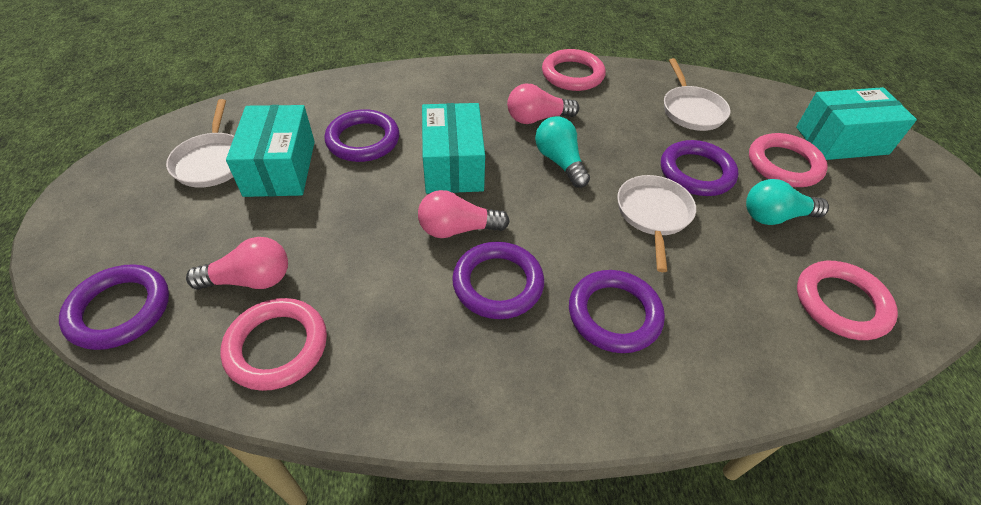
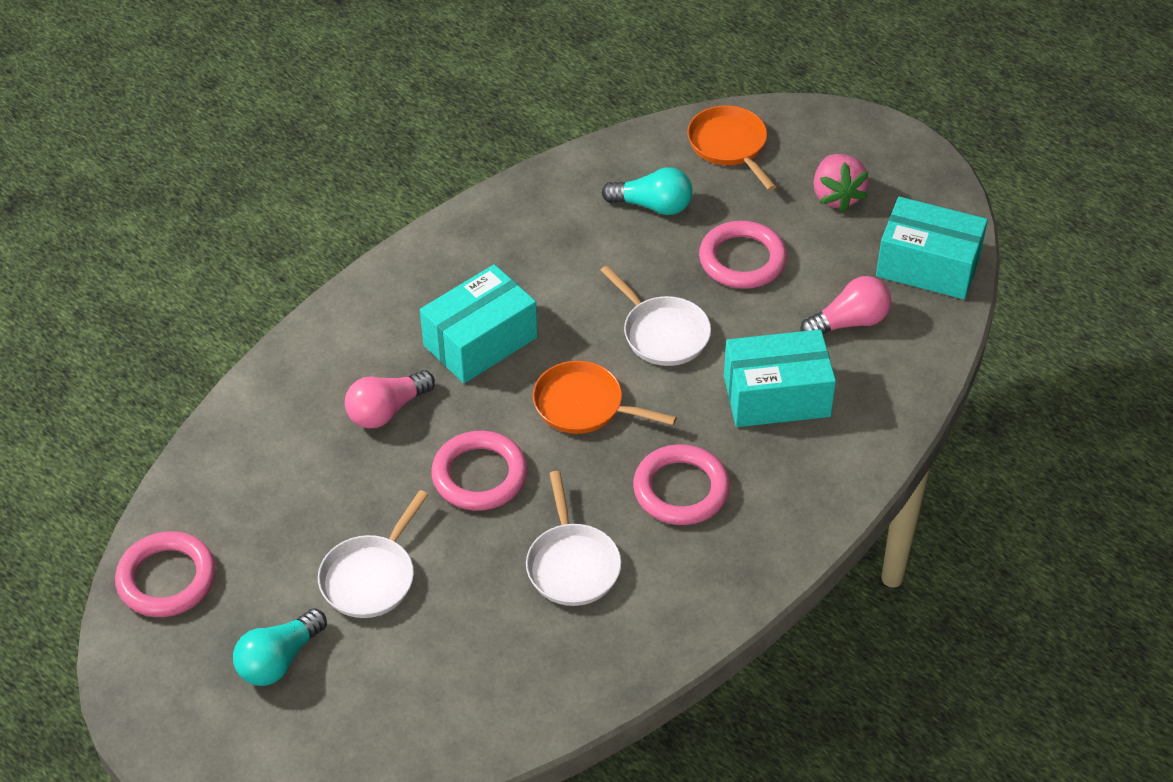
orange pan: none = 0 -> [533,361,677,434] [687,106,776,191] = 2
pink light bulb: [186,237,288,290] [418,190,510,238] [507,83,579,124] = 3 -> [345,370,435,428] [801,276,892,334] = 2
pink strawberry: none = 0 -> [814,154,869,212] = 1
purple ring: [59,264,169,350] [324,109,399,162] [452,242,544,319] [569,270,665,353] [661,140,738,196] = 5 -> none = 0

